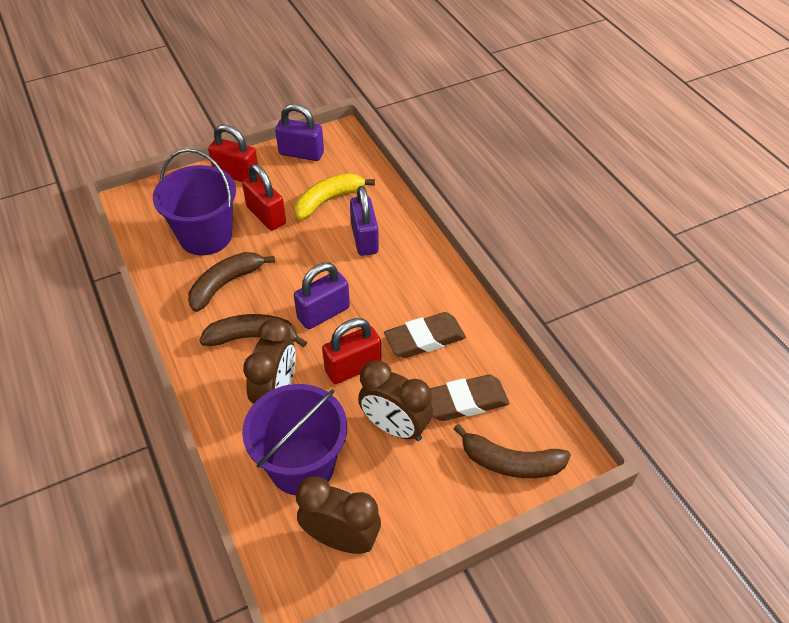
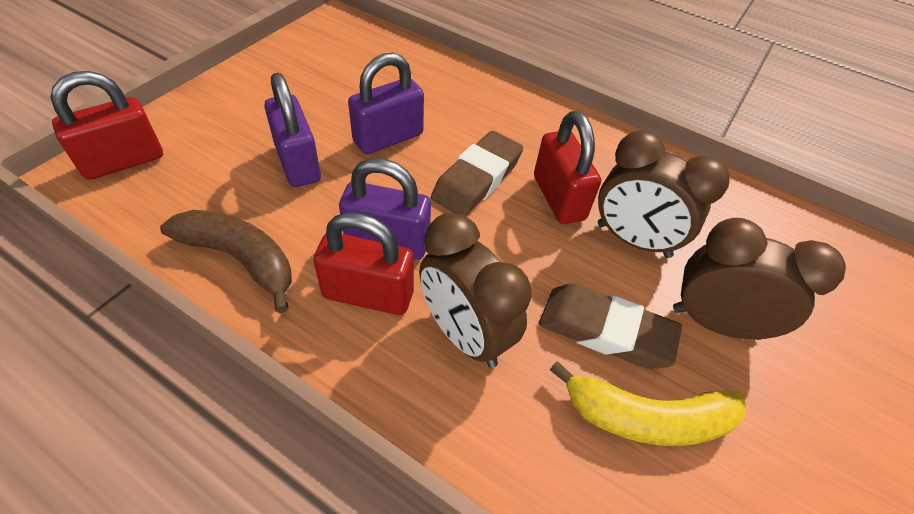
brown banana: [188,252,275,312] [199,314,307,347] [454,424,571,478] = 3 -> [160,210,292,313] = 1
purple bucket: [153,149,236,255] [242,384,347,495] = 2 -> none = 0

